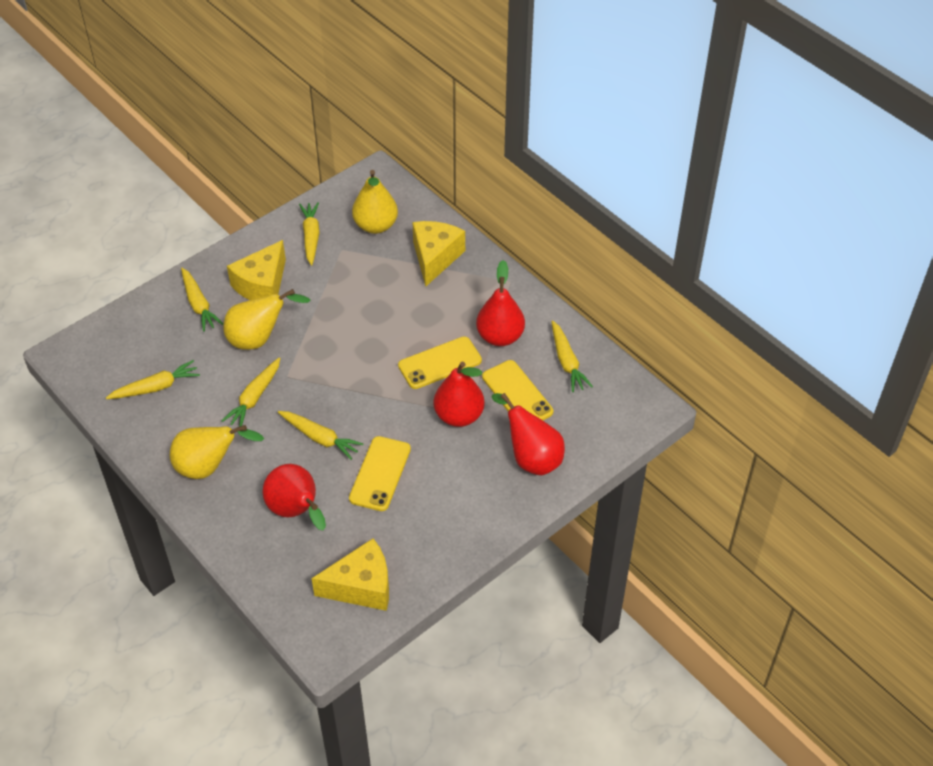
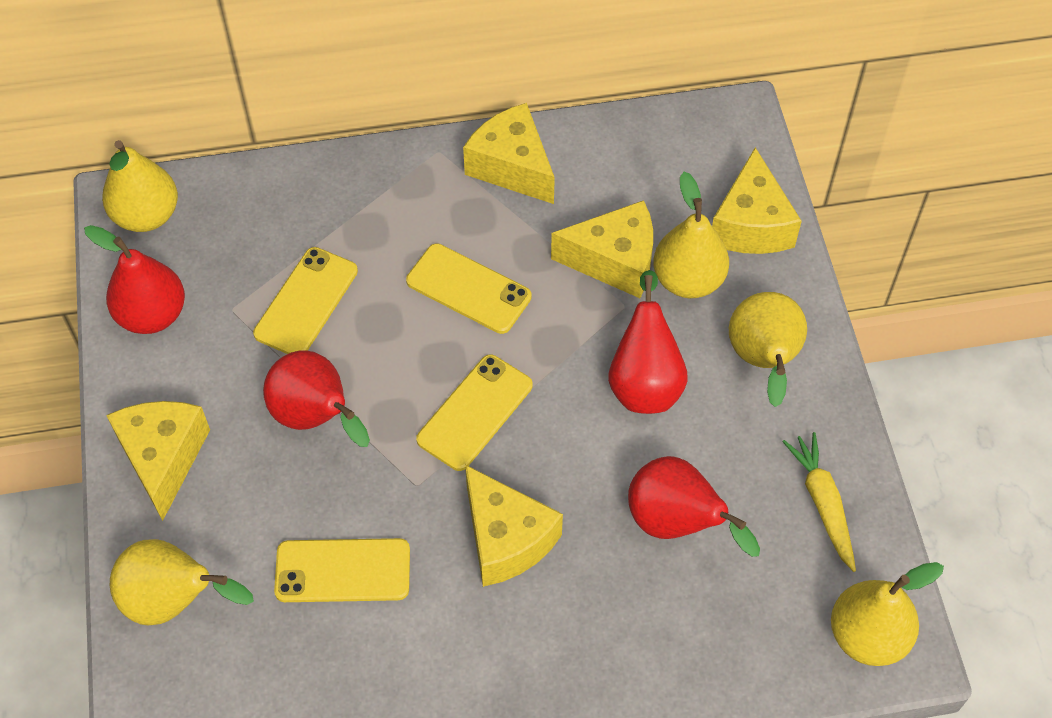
yellow carrot: [106,360,200,399] [181,268,223,332] [222,357,280,427] [278,411,363,460] [299,202,320,266] [551,320,593,392] = 6 -> [782,432,856,572] = 1
yellow cheese: [227,240,286,300] [311,538,389,611] [412,221,465,286] = 3 -> [106,401,210,521] [463,103,555,204] [465,465,563,587] [551,200,653,298] [712,147,802,254] = 5
yellow pear: [170,425,264,479] [223,289,310,350] [352,170,398,234] = 3 -> [102,140,178,232] [110,539,254,625] [653,172,729,298] [729,292,807,407] [831,562,944,666] = 5
yellow phone: [349,436,411,511] [398,336,482,389] [482,360,553,420] = 3 -> [253,247,358,354] [274,538,410,602] [406,243,532,334] [416,354,533,471] = 4

